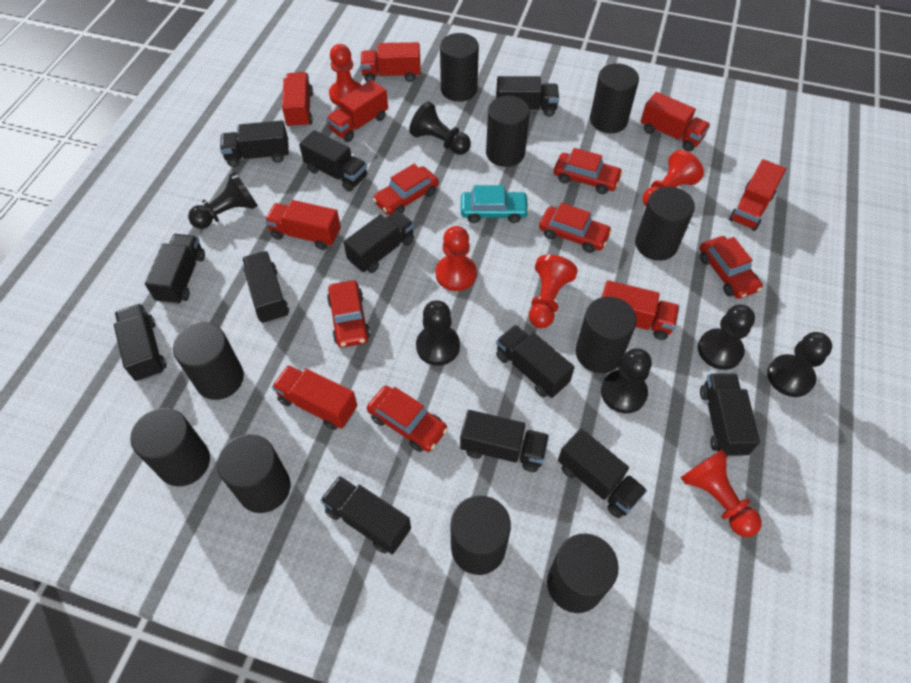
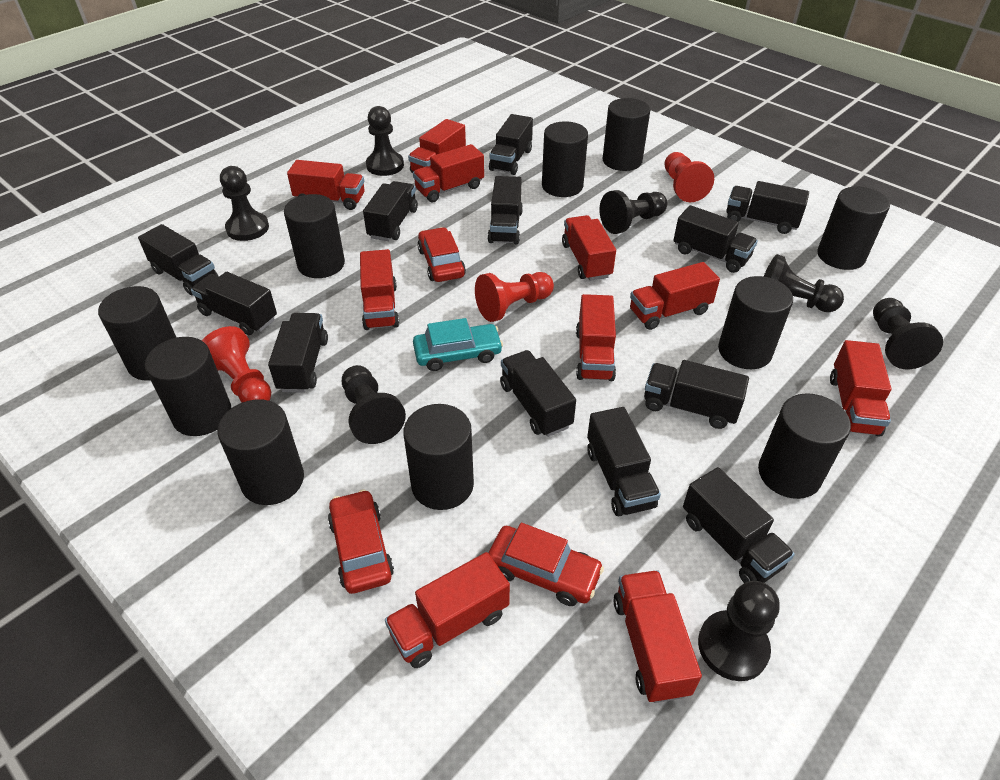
black pawn: [188,172,258,229] [409,101,471,155] [416,300,460,366] [601,348,652,413] [698,305,755,370] [767,332,832,397] = 6 -> [220,166,269,241] [342,365,406,444] [366,106,404,176] [599,190,667,234] [698,581,780,681] [763,254,844,312] [873,298,943,369] = 7
red car: [327,280,370,348] [367,386,448,452] [373,164,439,215] [539,203,612,253] [554,148,623,194] [700,236,763,299] = 6 -> [328,490,394,594] [417,227,466,282] [488,523,604,606] = 3
red pawn: [329,44,362,106] [436,226,477,291] [529,255,578,328] [643,150,704,206] [681,449,762,537] = 5 -> [202,326,271,403] [475,272,554,322] [665,152,714,202] = 3
red truck: [265,200,341,250] [272,365,357,430] [282,72,313,128] [326,80,388,142] [360,42,421,82] [602,280,679,340] [641,92,710,152] [729,159,786,231] = 8 -> [287,160,365,210] [360,249,399,330] [385,552,510,668] [408,119,466,173] [413,144,484,202] [562,215,616,281] [576,294,616,381] [613,570,702,703] [630,262,720,330] [830,340,892,437] = 10

